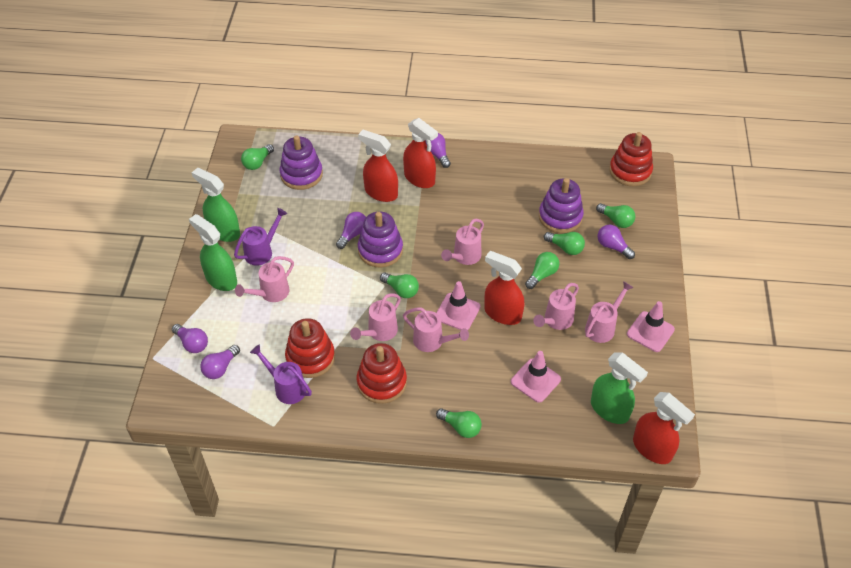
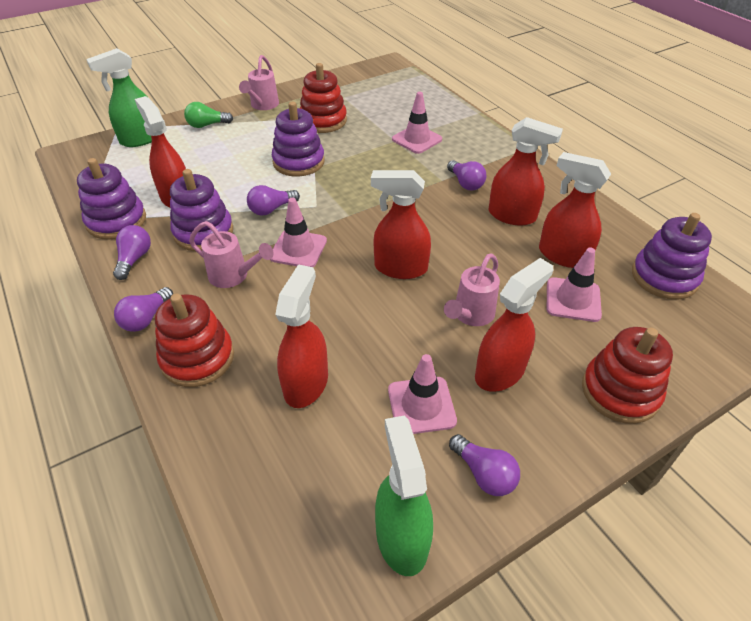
green light bulb: [241,144,274,170] [380,273,419,298] [436,408,482,438] [525,252,559,289] [544,232,585,255] [596,203,635,228] = 6 -> [184,102,233,128] = 1
green spray bottle: [189,214,237,291] [192,168,240,242] [591,352,648,424] = 3 -> [86,48,152,147] [375,416,433,576] = 2
pink traffic cone: [436,281,480,330] [511,351,561,403] [627,301,675,352] = 3 -> [270,198,327,267] [388,354,457,434] [392,92,442,154] [547,248,602,322] = 4
pink watering can: [235,256,294,302] [350,294,401,341] [403,307,469,352] [441,219,484,265] [533,283,579,330] [585,281,634,343] = 6 -> [189,221,274,288] [239,55,279,110] [444,253,500,326] = 3
purple stacking toy: [280,135,323,190] [358,211,403,267] [539,178,584,233] = 3 -> [77,158,146,240] [170,169,233,251] [272,102,325,176] [632,213,712,300] = 4
purple watering can: [234,208,287,266] [250,344,312,404] = 2 -> none = 0
red spray bottle: [358,130,398,202] [403,118,438,188] [484,251,524,325] [633,392,695,464] = 4 -> [135,96,186,208] [275,264,328,408] [371,170,431,279] [475,258,553,392] [488,117,563,225] [539,152,611,268] = 6

